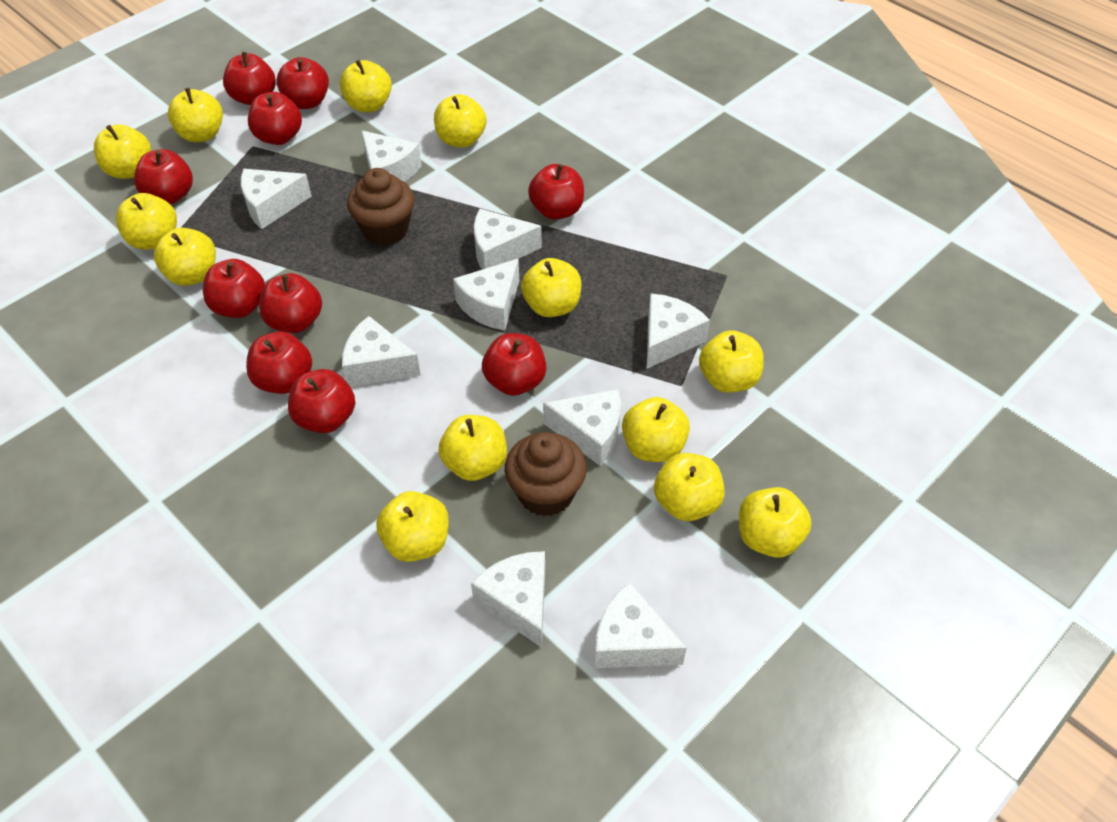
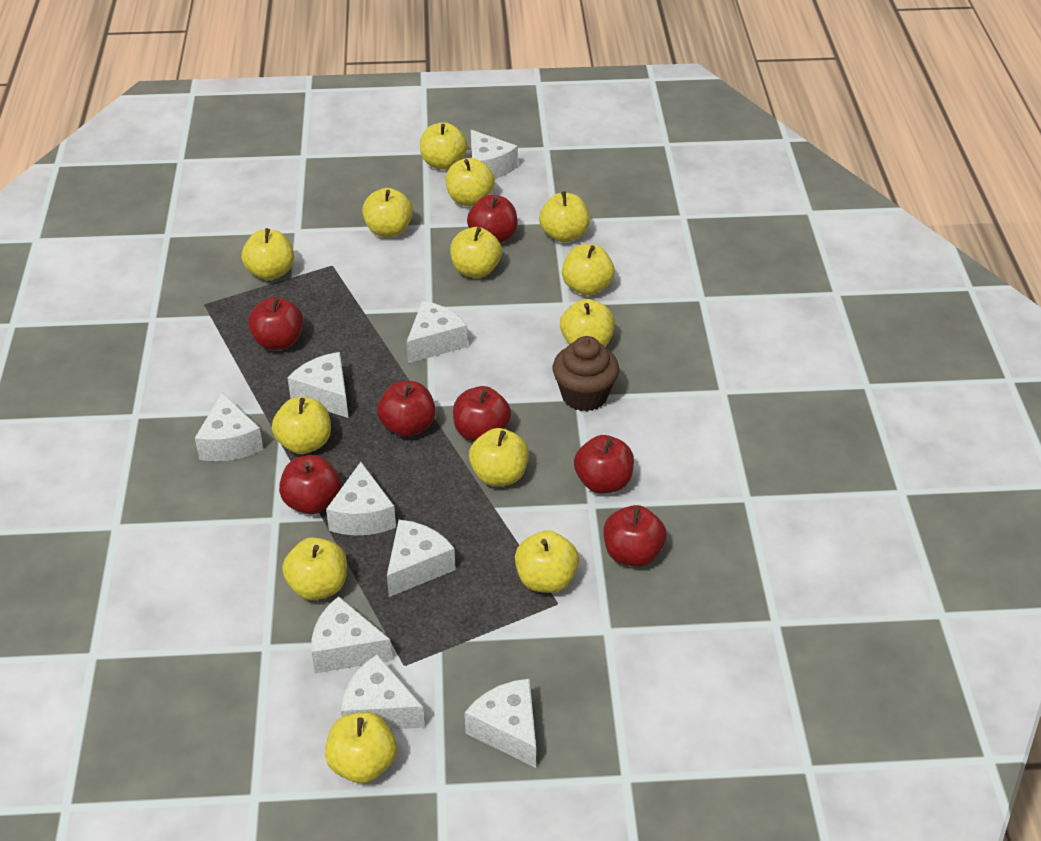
brown cupcake: [347,168,415,246] [505,432,587,516] = 2 -> [553,336,619,412] = 1
red apple: [134,149,193,204] [203,259,265,318] [223,52,276,105] [246,331,312,394] [248,92,302,145] [259,273,322,333] [276,57,329,109] [288,369,355,433] [482,333,546,396] [528,164,584,220] = 10 -> [248,297,304,350] [279,455,341,514] [377,381,436,437] [453,386,511,441] [467,195,518,243] [574,435,634,493] [603,505,667,567] = 7

